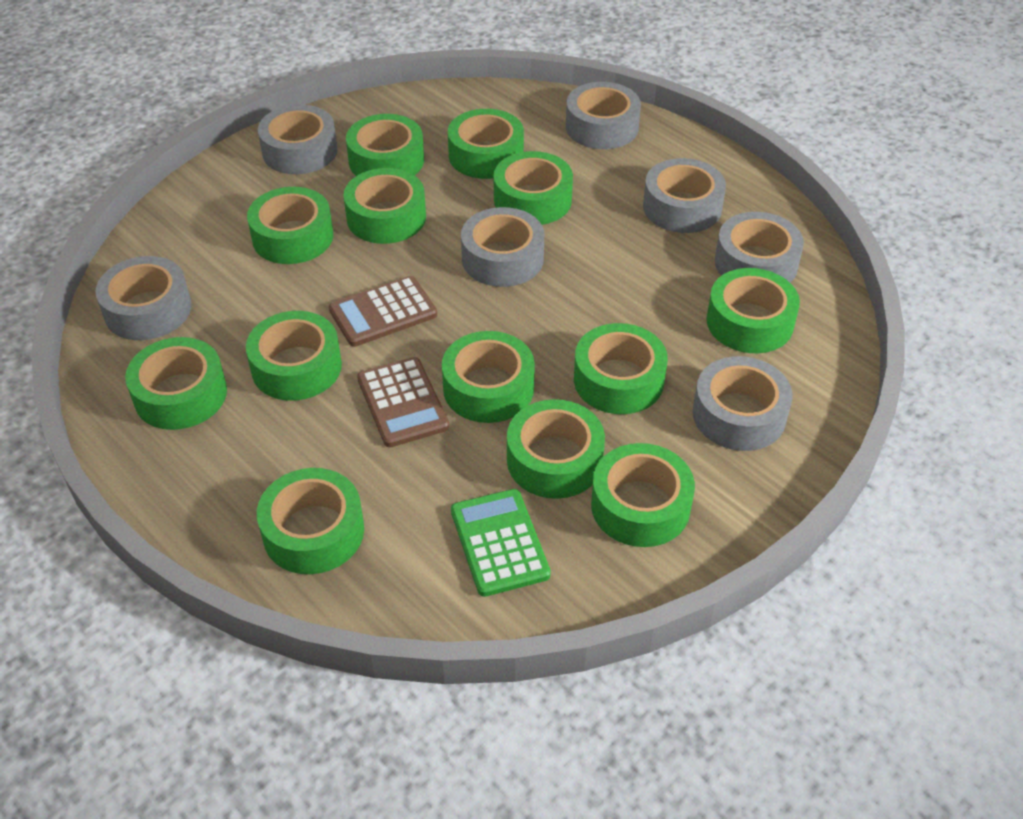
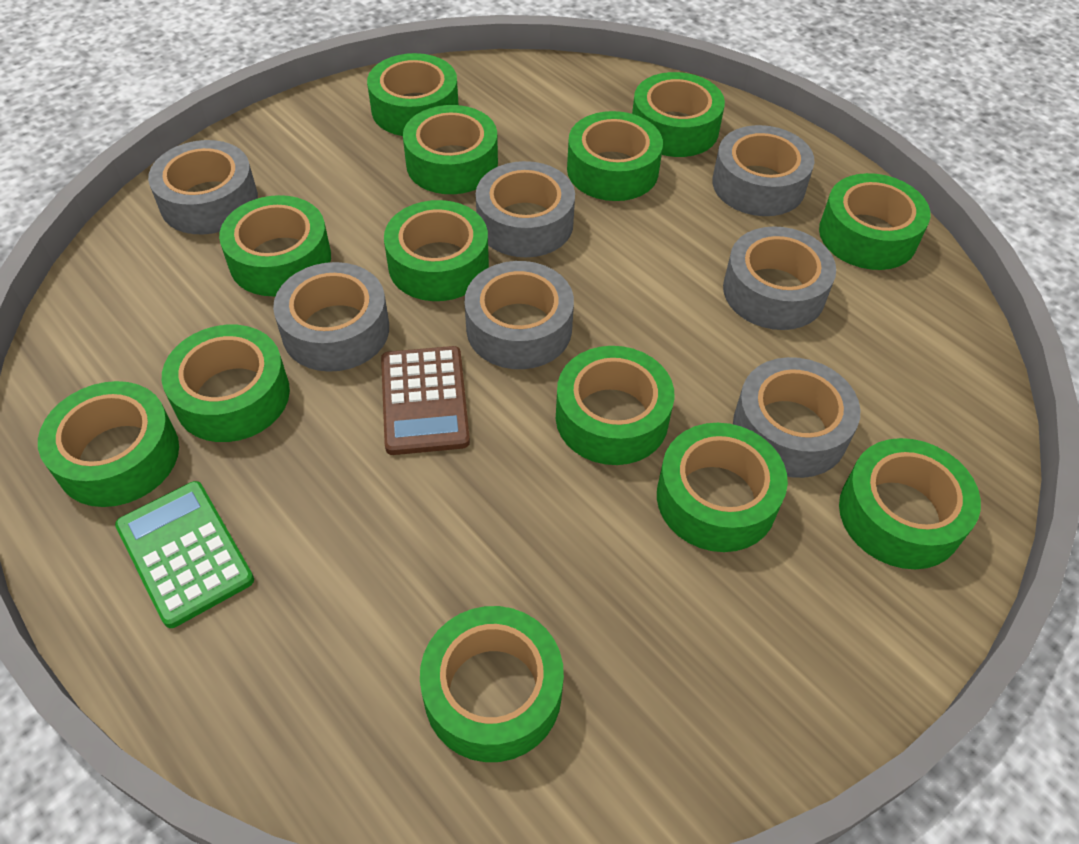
brown calculator: [329,276,437,347] [357,357,449,447] = 2 -> [381,346,470,455] = 1

